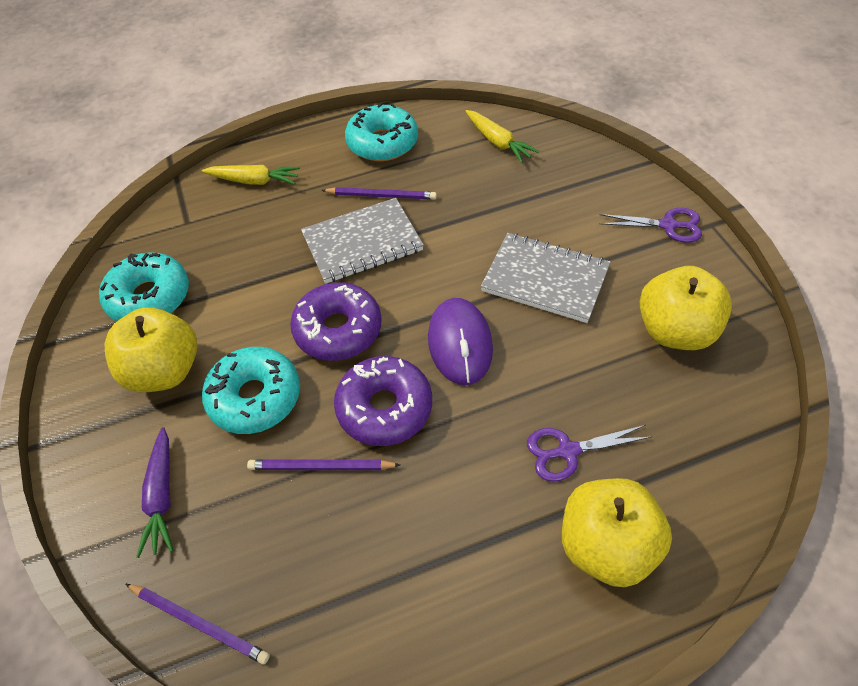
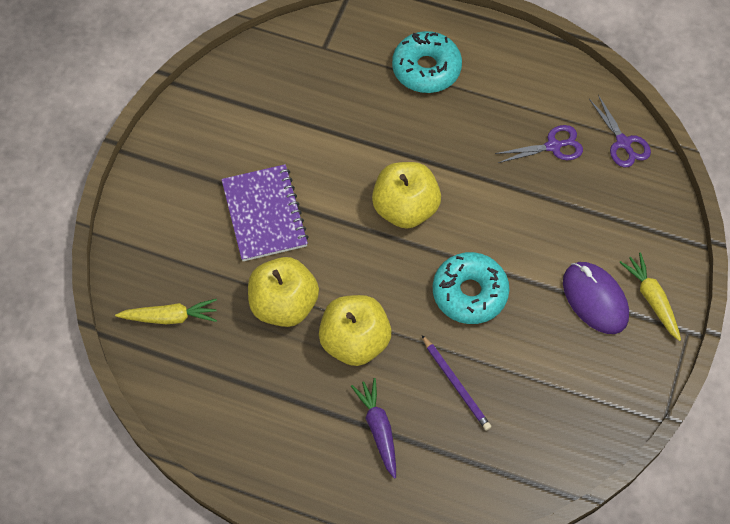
grey notebook: [301,198,424,284] [481,233,611,323] = 2 -> none = 0
purple donut: [290,282,382,361] [334,356,432,446] = 2 -> none = 0
purple notebook: none = 0 -> [221,164,309,261] = 1
purple pencil: [126,584,270,664] [247,460,400,470] [321,187,437,200] = 3 -> [422,335,492,431] = 1
turquoise donut: [99,252,189,322] [202,347,300,434] [345,102,418,161] = 3 -> [392,31,462,93] [433,252,509,324] = 2

